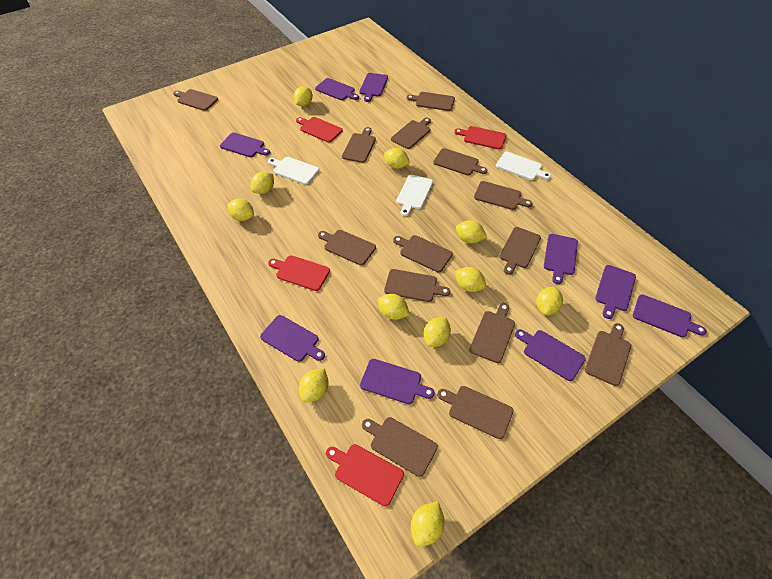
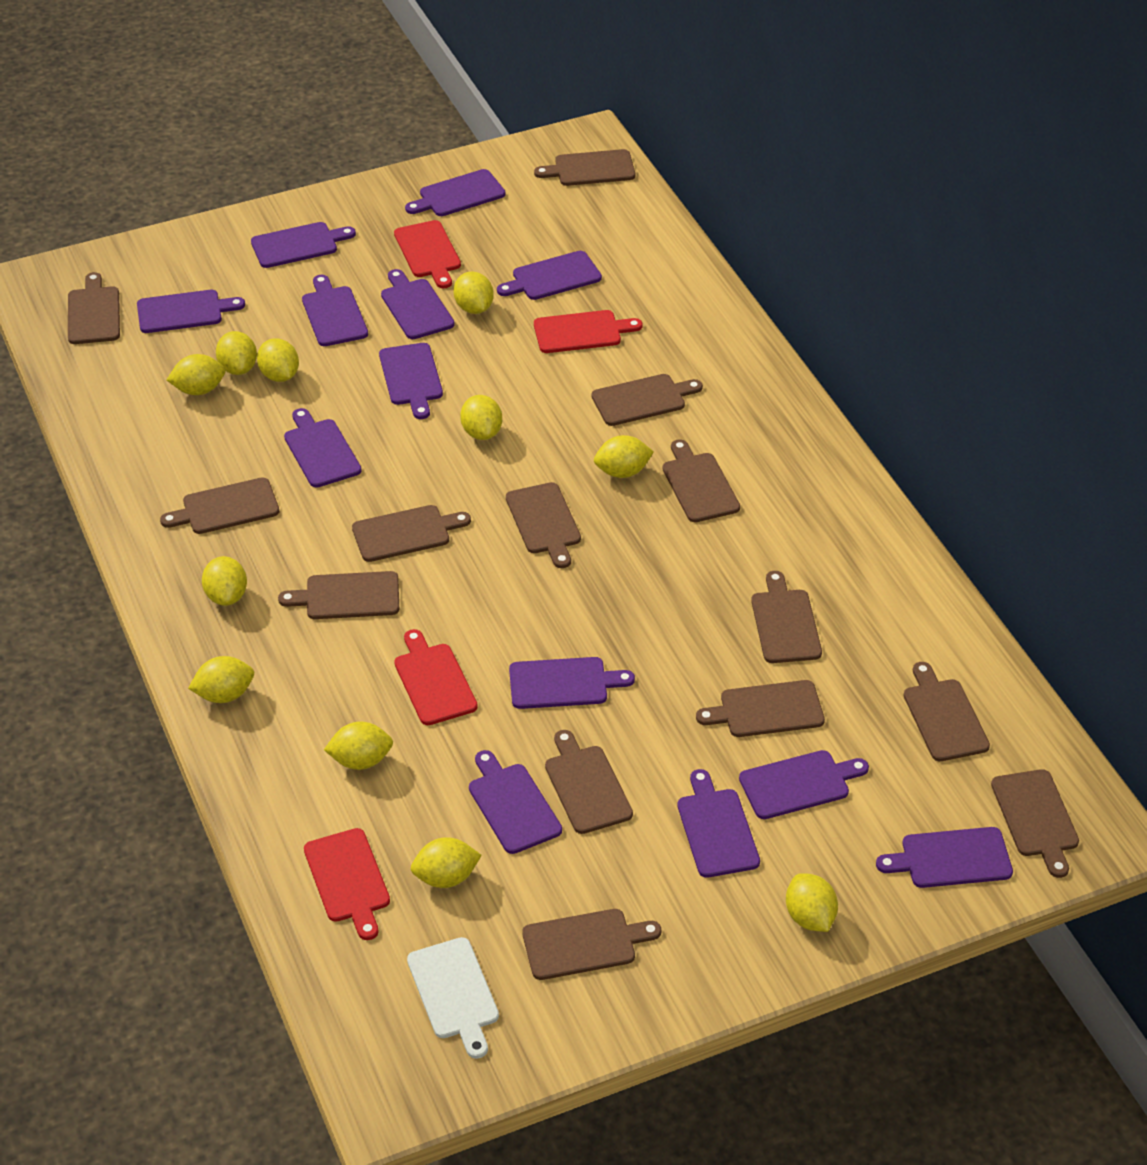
purple cutting board: [220,132,270,157] [260,315,325,362] [315,78,359,100] [359,73,388,102] [360,359,435,404] [515,329,586,381] [544,234,578,284] [595,265,636,319] [633,294,707,338] = 9 -> [137,290,245,333] [251,222,356,268] [284,408,362,488] [302,275,368,346] [379,343,443,419] [381,269,455,339] [405,169,506,216] [469,750,562,854] [497,251,602,300] [509,657,635,709] [677,769,760,878] [739,750,869,819] [876,827,1013,888] = 13
white cutting board: [268,157,319,185] [396,175,433,216] [496,152,551,180] = 3 -> [407,937,499,1059] = 1

